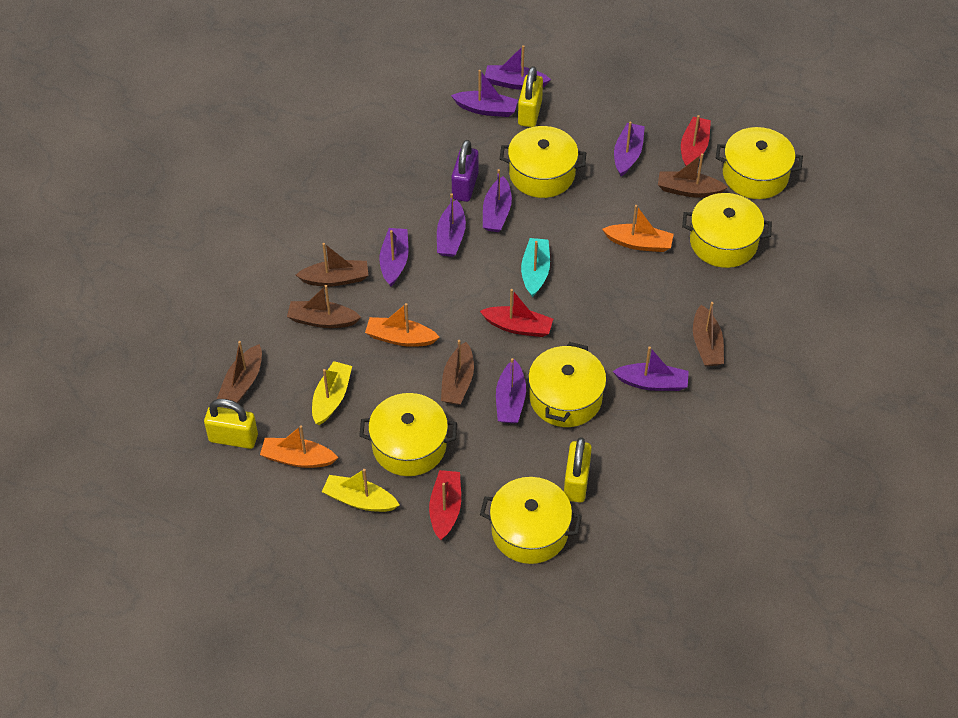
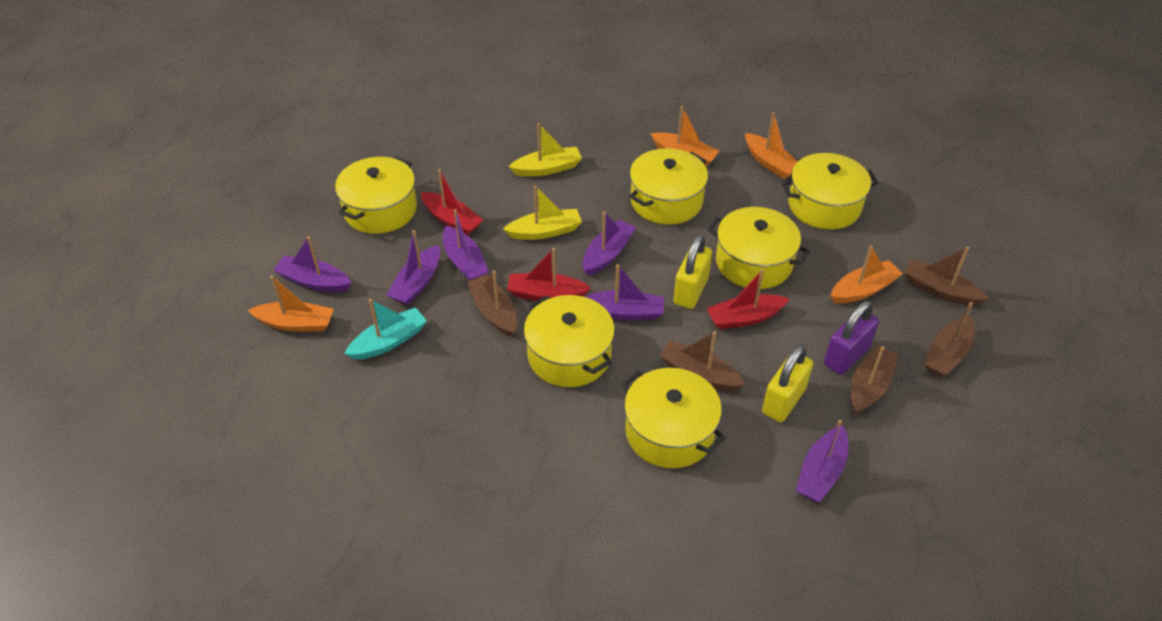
brown boat: [217,341,262,403] [287,285,361,328] [296,243,368,287] [441,340,474,405] [658,153,728,198] [693,302,724,366] = 6 -> [467,270,517,337] [659,331,745,391] [851,345,899,414] [904,246,989,306] [924,302,974,377] = 5
orange boat: [260,425,338,468] [365,303,439,347] [602,205,674,252] = 3 -> [248,276,334,332] [650,106,719,166] [745,112,797,179] [831,245,903,303] = 4
purple boat: [380,228,408,286] [437,193,466,257] [451,70,518,117] [483,169,512,232] [485,45,551,90] [496,358,526,423] [613,346,689,391] [614,122,645,176] = 8 -> [273,236,351,292] [386,230,440,305] [443,209,489,281] [583,212,636,276] [584,264,664,320] [795,420,848,502] = 6
yellow padlock: [204,399,258,449] [518,66,543,127] [564,437,592,502] = 3 -> [673,234,712,309] [762,344,813,422] = 2

